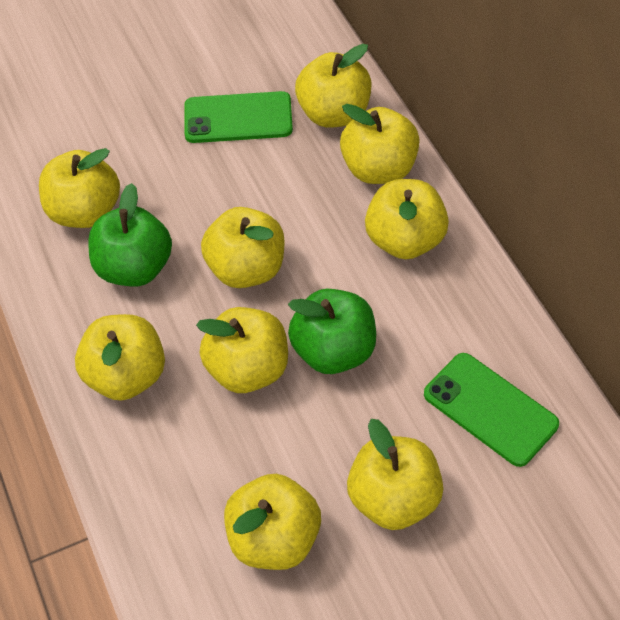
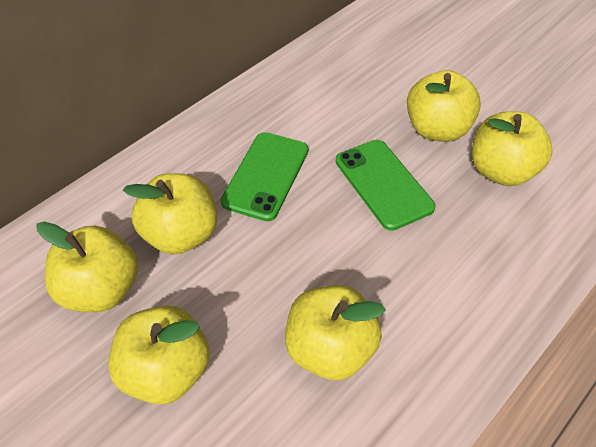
green apple: [88,183,172,287] [288,289,376,374] = 2 -> none = 0
yellow apple: [39,148,120,228] [75,314,165,401] [196,307,288,393] [201,207,284,288] [224,474,321,570] [295,44,372,128] [340,104,420,184] [347,419,444,530] [365,179,449,259] = 9 -> [37,222,138,312] [108,305,210,405] [123,173,217,255] [285,285,386,380] [407,70,481,142] [472,111,552,186] = 6

